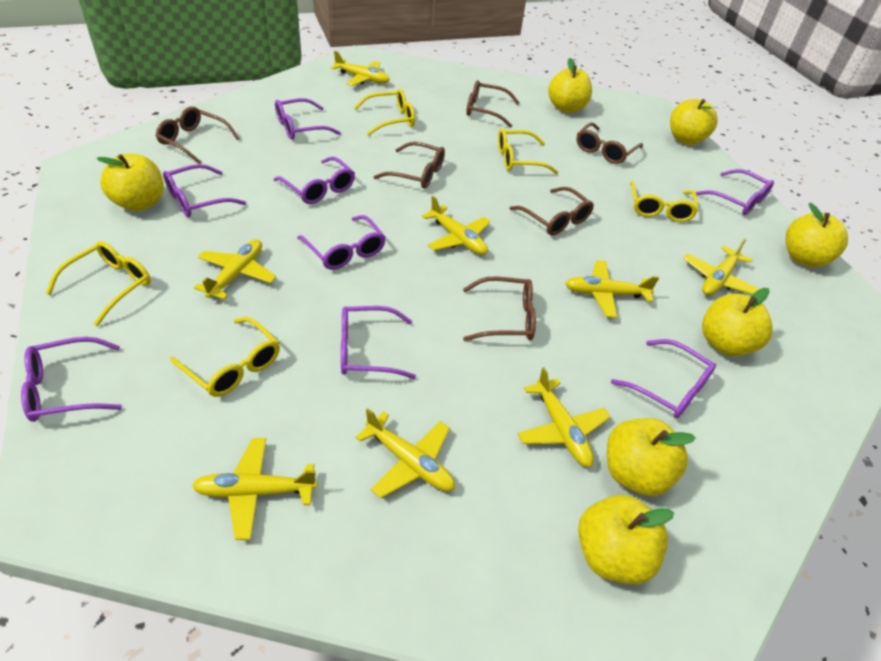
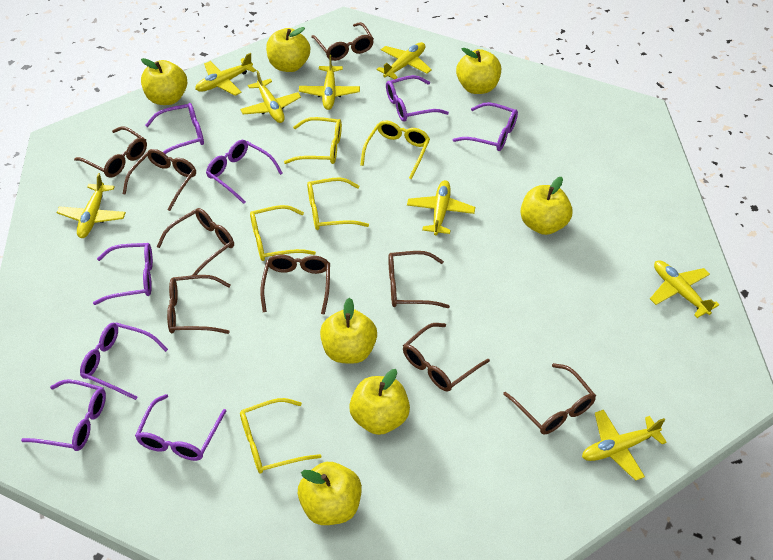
brown glasses: [156,107,240,164] [374,142,445,189] [463,276,536,341] [466,80,520,128] [509,187,594,235] [576,122,643,164] = 6 -> [74,126,147,177] [123,149,196,211] [156,208,234,275] [167,275,231,334] [260,254,330,315] [311,22,374,61] [388,251,450,308] [403,323,490,392] [503,363,596,434] = 9

